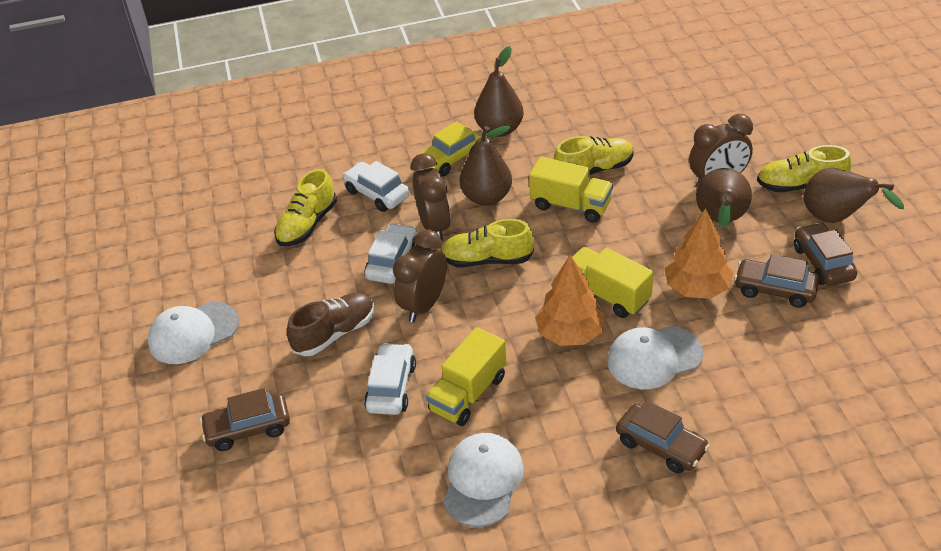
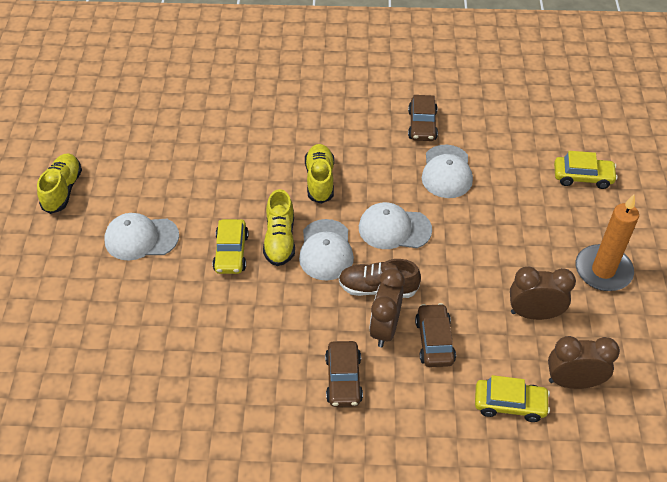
brown car: [200,388,290,451] [616,400,710,474] [734,254,820,308] [794,222,857,286] = 4 -> [325,341,363,407] [408,95,438,141] [415,303,456,367] = 3
brown pear: [460,126,512,206] [474,46,524,137] [696,168,752,228] [804,168,904,223] = 4 -> none = 0
orange candle: none = 0 -> [576,195,639,291] = 1
orange tree: [535,255,605,346] [664,208,733,299] = 2 -> none = 0
white cap: [148,302,239,364] [443,433,524,527] [607,326,703,389] = 3 -> [104,213,179,260] [299,219,354,280] [359,202,432,249] [422,145,473,198] = 4
white car: [342,161,410,212] [364,343,416,415] [365,223,417,284] = 3 -> none = 0
yellow car: [418,121,482,176] = 1 -> [212,219,249,274] [475,375,550,422] [554,151,618,189] = 3
yellow shoe: [274,169,337,246] [441,219,534,267] [554,136,634,176] [757,145,851,192] = 4 -> [37,153,82,214] [263,189,295,266] [305,144,334,204] = 3
yellow truck: [426,327,507,426] [529,156,613,222] [572,247,654,318] = 3 -> none = 0

